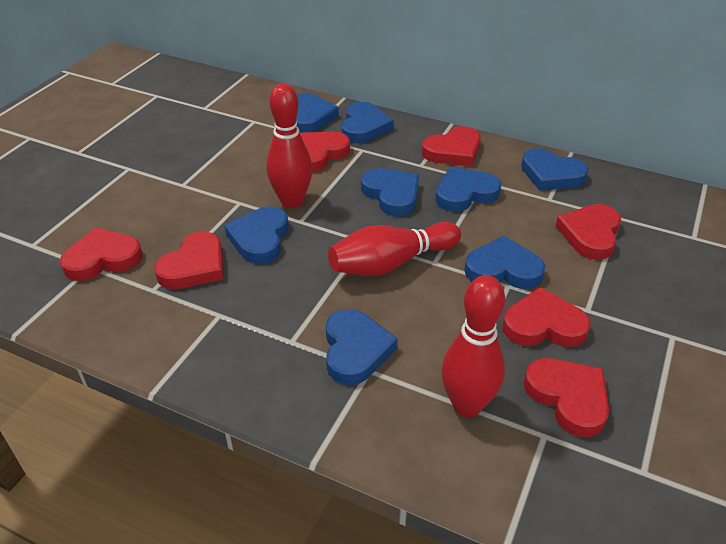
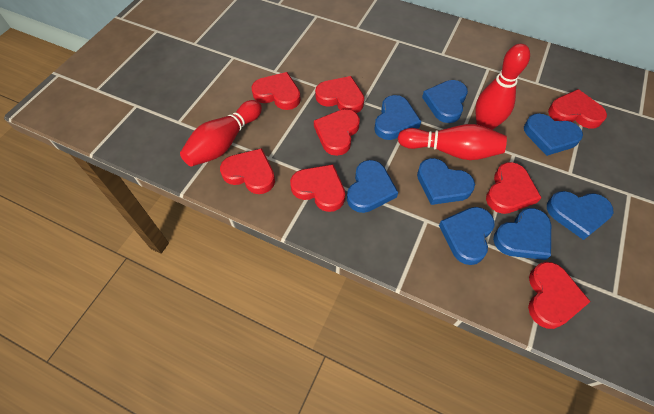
red heart: [60,227,142,281] [154,231,223,289] [300,131,350,172] [422,126,481,166] [502,287,590,347] [524,358,609,437] [555,204,621,260] = 7 -> [220,148,275,194] [251,72,301,110] [290,164,345,212] [314,109,360,156] [315,76,364,113] [486,162,542,214] [528,262,591,329] [548,89,607,129] = 8

